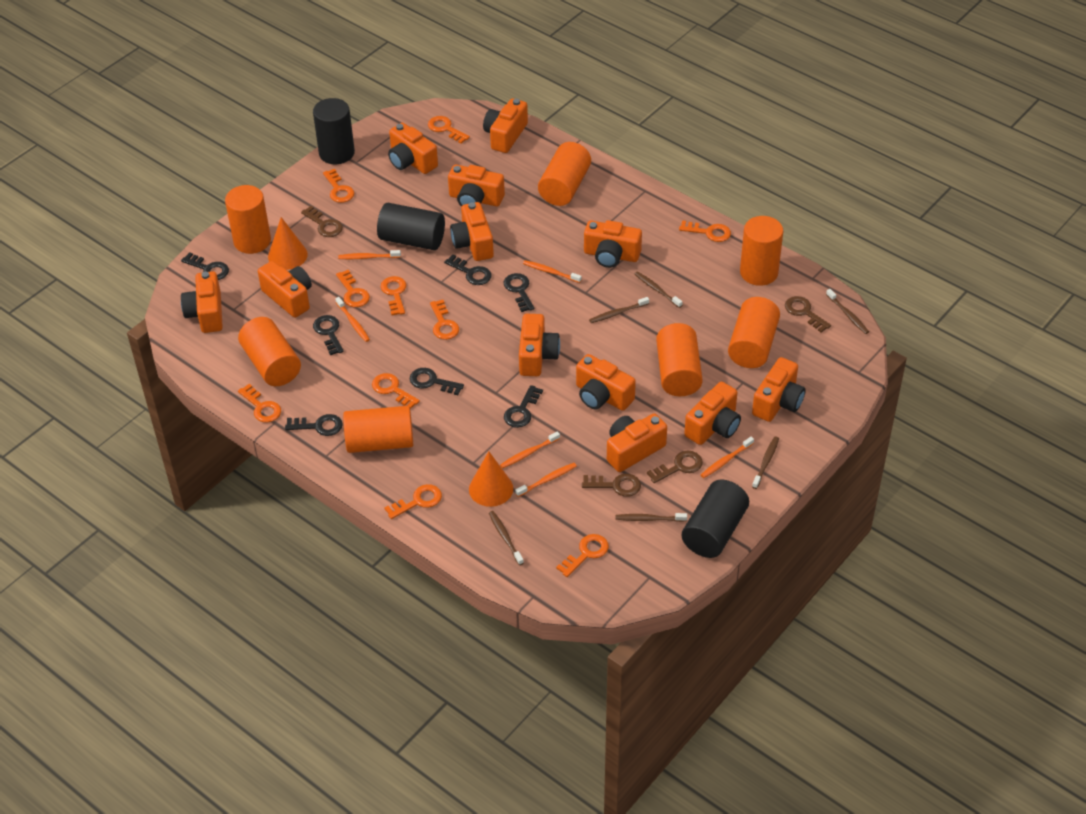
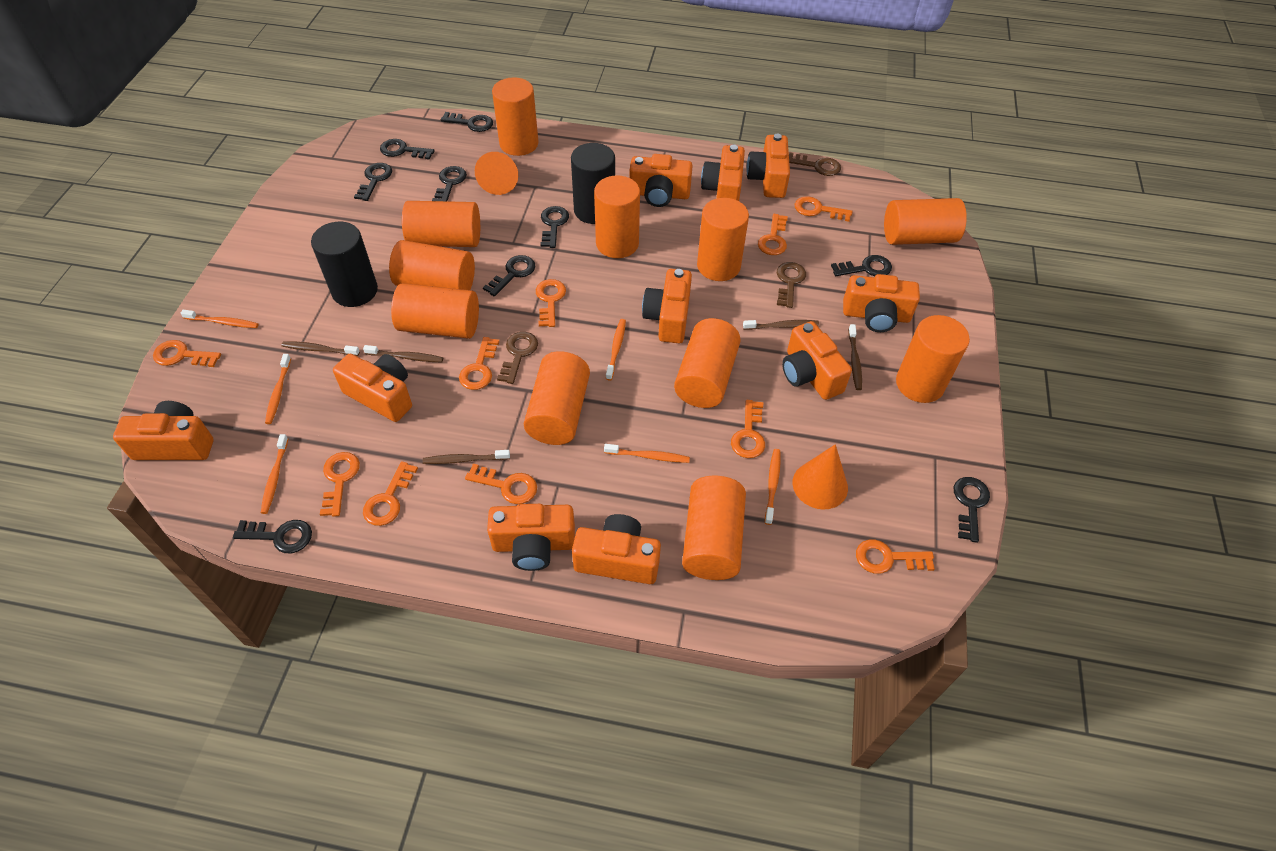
black cylinder: [313,98,355,164] [377,203,445,250] [682,479,749,558] = 3 -> [311,222,378,307] [571,143,615,224] = 2
black key: [181,252,229,280] [285,414,343,436] [313,315,344,355] [409,368,464,395] [444,255,492,285] [504,273,534,312] [504,385,543,428] = 7 -> [233,520,312,553] [354,163,392,201] [380,139,434,160] [432,166,467,201] [440,112,493,132] [483,255,535,296] [540,206,569,248] [831,255,892,276] [954,477,990,543] = 9
brown key: [301,206,343,237] [582,474,641,497] [647,451,703,483] [785,296,831,333] = 4 -> [497,332,538,384] [777,262,806,308] [789,152,841,176] = 3
brown toothbrush: [489,511,524,565] [589,297,649,323] [616,513,687,522] [635,272,682,308] [752,437,779,489] [826,289,869,334] = 6 -> [281,341,360,356] [363,345,443,362] [423,450,510,464] [743,320,819,330] [848,324,862,390] = 5
orange camera: [181,271,223,333] [258,261,312,318] [388,123,438,174] [448,165,505,207] [450,202,494,261] [483,98,528,153] [519,314,560,376] [576,354,636,411] [584,220,642,268] [607,413,667,472] [684,382,741,445] [752,357,806,422] = 12 -> [113,401,214,460] [333,354,412,422] [487,504,575,571] [572,514,661,584] [629,154,693,207] [642,269,692,343] [701,145,745,201] [746,134,790,198] [782,321,852,400] [843,274,920,332] = 10
orange cylinder: [225,185,271,254] [238,317,301,386] [343,406,413,453] [538,142,591,206] [656,323,703,396] [728,297,780,368] [740,216,783,286] = 7 -> [389,240,475,290] [391,283,479,339] [402,201,480,247] [492,77,539,156] [524,351,590,445] [594,175,640,258] [674,318,741,408] [682,476,746,580] [697,198,749,281] [884,198,967,245] [896,315,970,403] = 11

